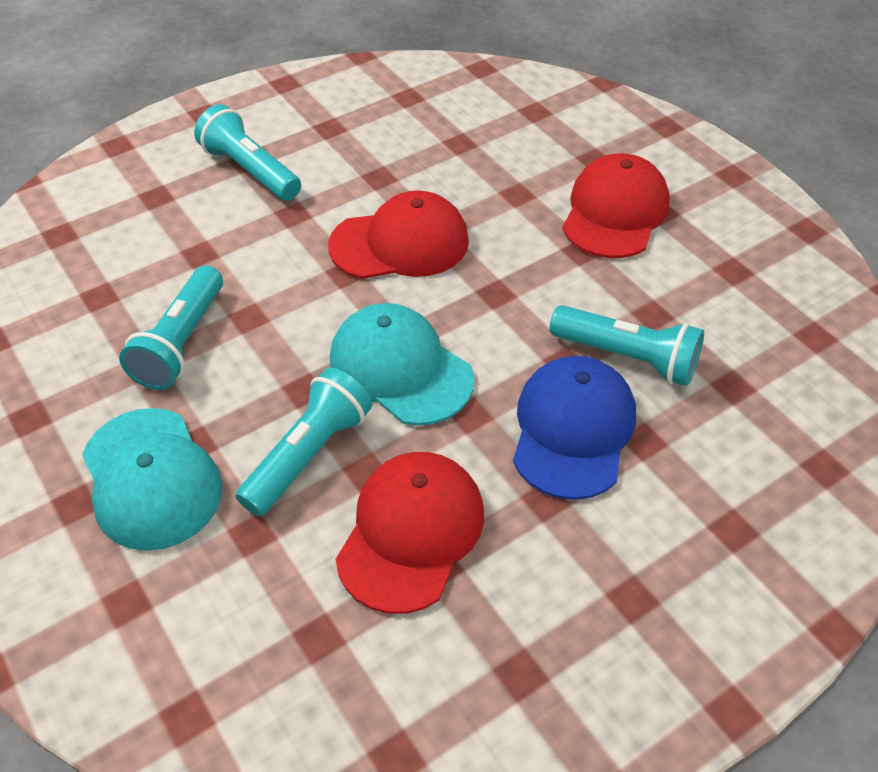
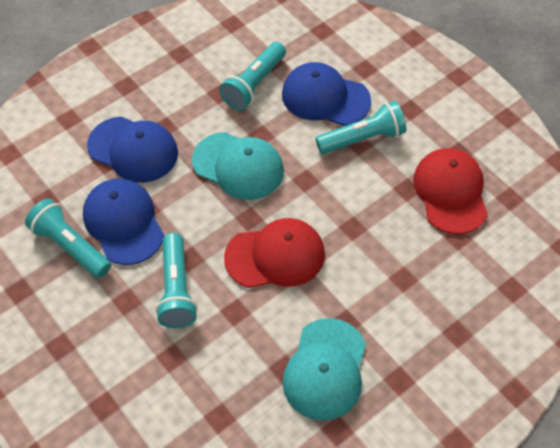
blue cap: [513,356,636,500] = 1 -> [83,178,164,265] [87,116,178,183] [282,62,371,126] = 3
red cap: [328,191,469,279] [335,452,484,614] [562,153,670,258] = 3 -> [224,218,325,288] [413,148,488,234] = 2

